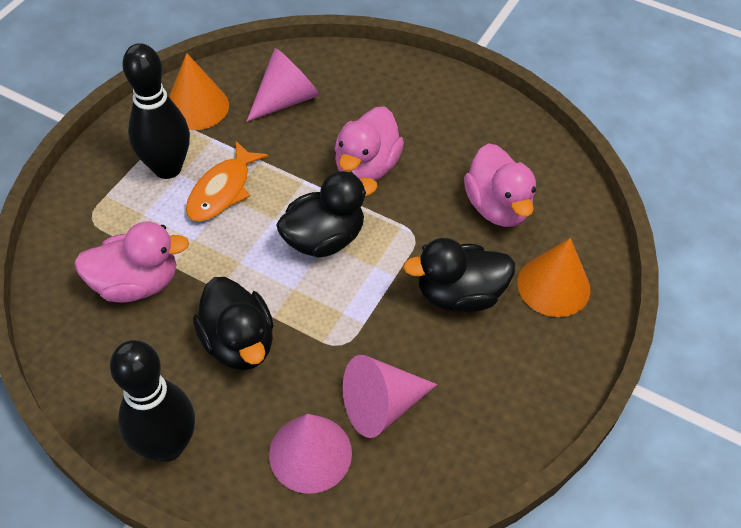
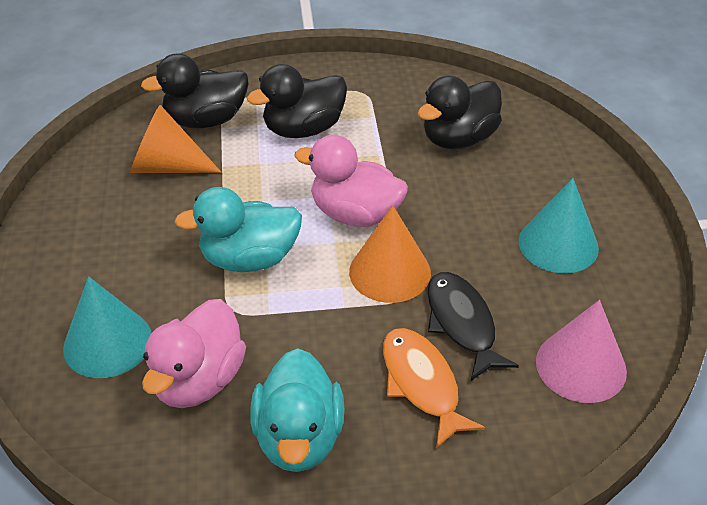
black bowling pin: [110,340,195,462] [122,43,190,179] = 2 -> none = 0
black fish: none = 0 -> [427,272,519,381] = 1
pink cone: [246,48,320,122] [269,414,352,494] [343,355,437,438] = 3 -> [536,300,627,403] = 1
pink duck: [74,221,189,303] [335,106,404,181] [464,143,536,227] = 3 -> [142,299,246,408] [294,135,408,227] = 2
turquoise cone: none = 0 -> [63,276,152,378] [518,178,599,273] = 2
turquoise duck: none = 0 -> [175,187,302,272] [250,348,345,472] = 2

